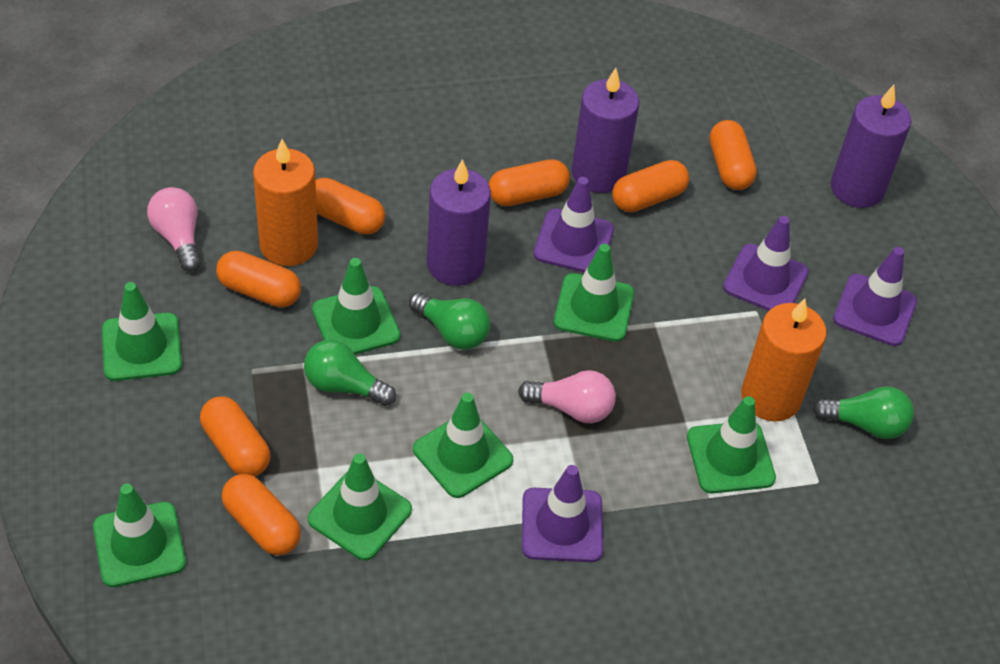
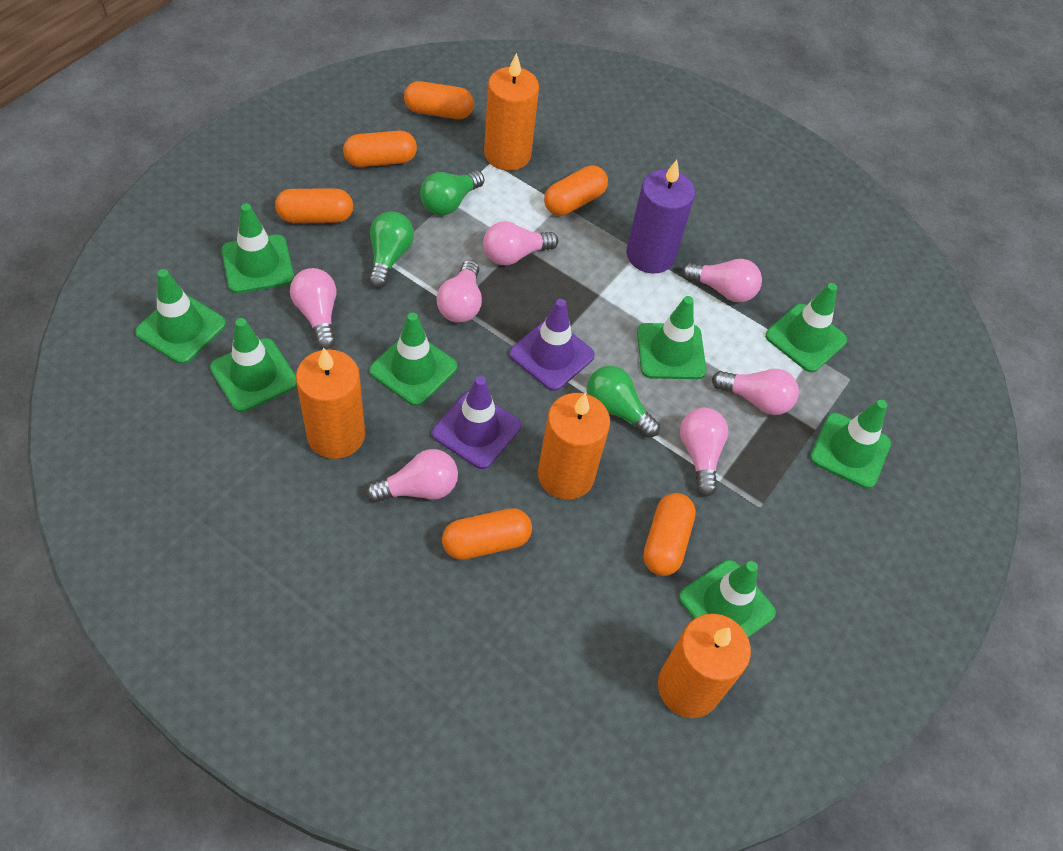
green traffic cone: [93,484,186,587] [102,282,182,381] [308,453,412,561] [312,258,400,355] [413,393,513,498] [554,244,634,342] [687,396,776,494] = 7 -> [135,269,226,364] [210,318,297,412] [221,203,294,293] [370,312,457,406] [637,296,706,379] [679,560,776,637] [765,283,847,373] [810,400,891,489] = 8
orange candle: [253,139,318,266] [741,298,827,421] = 2 -> [296,348,365,459] [484,53,539,171] [538,393,610,500] [658,614,751,718] = 4
orange capsule: [200,396,270,477] [216,251,301,308] [222,474,301,555] [315,178,385,235] [489,159,570,206] [612,160,689,212] [710,120,757,190] = 7 -> [275,189,353,223] [343,131,417,167] [404,81,474,119] [442,508,532,560] [544,165,608,216] [643,493,696,576] = 6
pink light bulb: [147,187,201,272] [518,370,616,423] = 2 -> [290,268,336,349] [366,449,458,503] [436,260,482,323] [483,221,558,265] [680,408,728,496] [681,259,762,302] [712,369,799,415] = 7
purple candle: [427,159,491,286] [572,68,639,193] [831,85,911,208] = 3 -> [626,160,695,274] = 1
purple traffic cone: [522,465,603,562] [534,177,614,273] [723,216,809,311] [833,247,917,346] = 4 -> [432,376,521,469] [509,299,595,391] = 2

